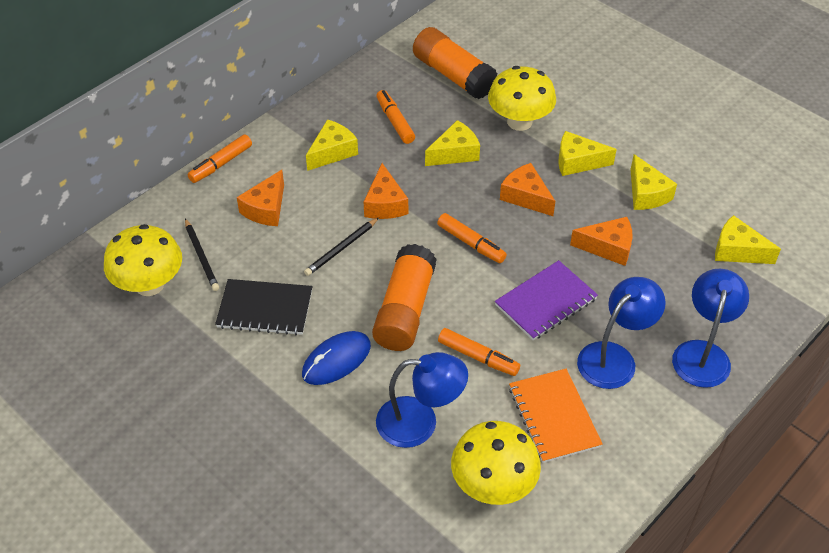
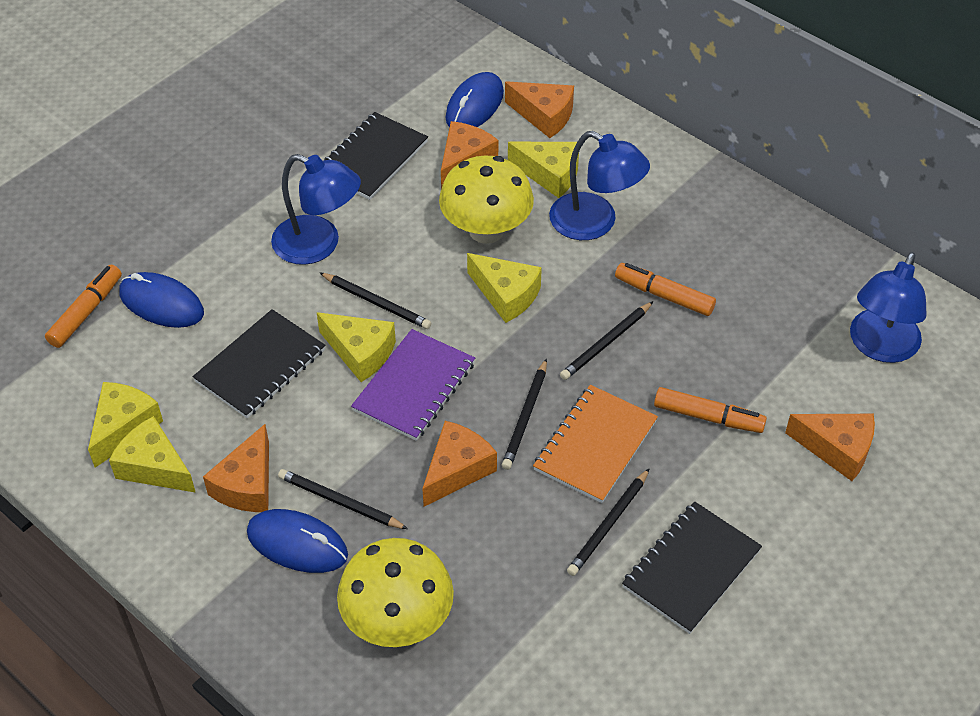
black notebook: [215,279,313,335] = 1 -> [193,309,325,418] [324,112,428,200] [622,501,762,634] = 3
black pencil: [185,218,219,291] [304,218,379,276] = 2 -> [278,469,408,529] [319,272,431,329] [502,358,547,470] [560,301,653,380] [567,468,650,576] = 5
blue mouse: [302,331,371,385] = 1 -> [119,272,204,328] [247,509,348,573] [446,72,504,128] = 3
orange cheese: [237,170,284,226] [364,163,408,219] [500,163,555,216] [570,217,633,266] = 4 -> [203,424,269,512] [422,421,497,507] [441,121,498,189] [505,81,574,138] [785,414,875,481] = 5
orange glue stick: [372,244,437,351] [413,27,498,99] = 2 -> none = 0
orange marker: [187,134,252,183] [376,90,415,144] [437,213,507,263] [438,328,520,376] = 4 -> [45,265,122,348] [615,263,716,316] [654,387,767,433] = 3
yellow mushroom: [104,224,182,296] [451,421,541,505] [488,66,556,131] = 3 -> [337,538,454,647] [439,155,534,244] = 2

